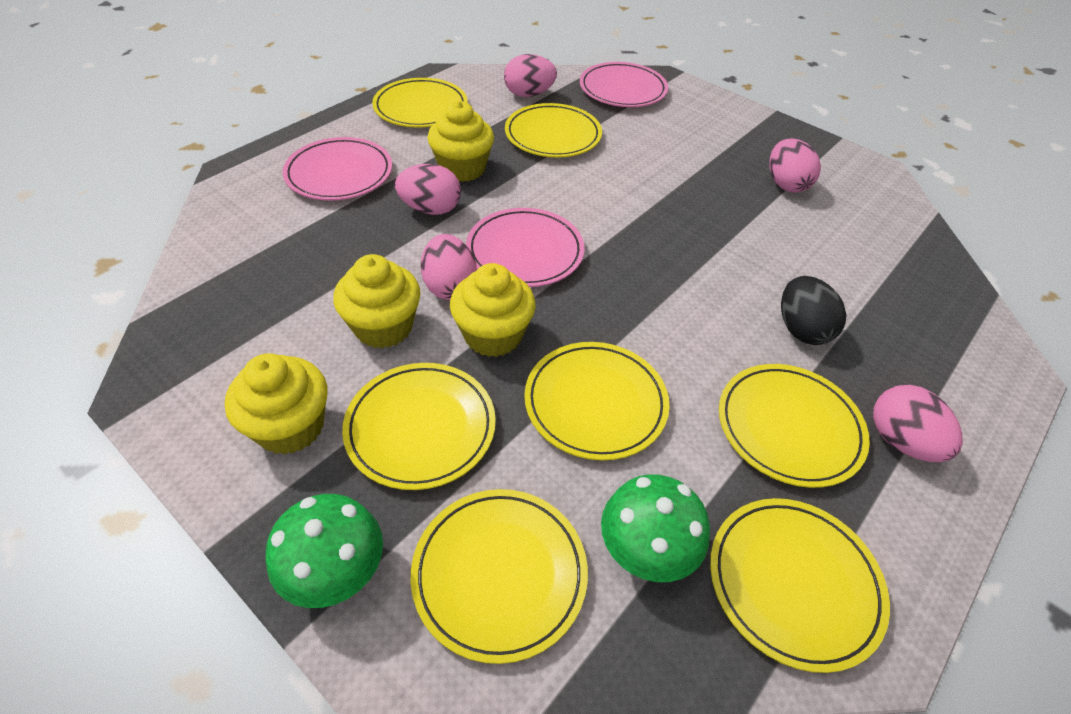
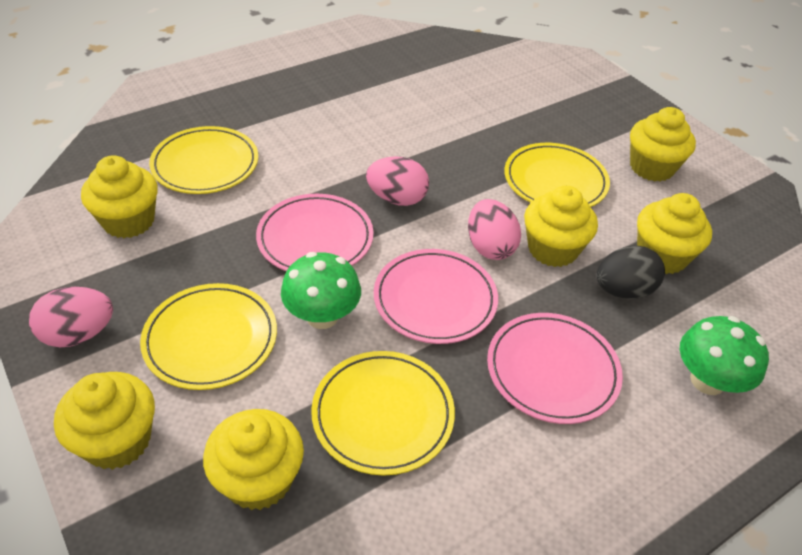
pink egg: [395,164,461,215] [421,234,477,300] [504,54,557,97] [769,138,821,193] [873,385,963,462] = 5 -> [29,287,113,347] [366,156,429,206] [468,199,521,260] = 3
yellow cupcake: [225,353,327,455] [333,254,421,348] [427,101,494,182] [450,263,536,357] = 4 -> [54,372,155,470] [81,155,158,238] [203,409,304,510] [524,186,598,267] [630,107,696,182] [637,193,712,274] = 6
yellow plate: [342,363,496,490] [372,78,467,127] [411,489,588,664] [505,103,602,158] [524,342,669,460] [710,498,890,673] [719,364,870,488] = 7 -> [140,283,277,390] [149,126,258,194] [311,351,455,476] [504,143,610,207] = 4

